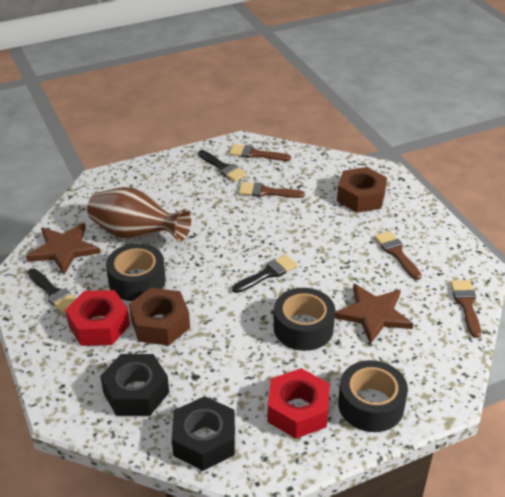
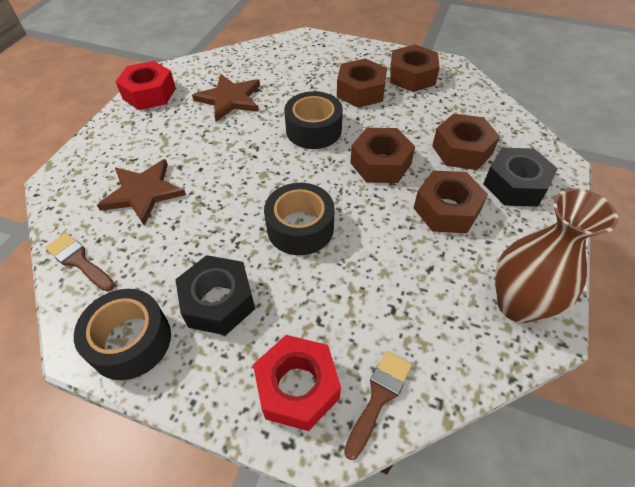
black brush: [28,268,76,313] [198,150,247,182] [232,255,297,293] = 3 -> none = 0
brown brush: [229,144,291,161] [239,182,305,198] [375,231,422,280] [450,280,481,338] = 4 -> [45,233,115,292] [344,351,412,460] = 2
brown nut: [129,288,190,346] [337,167,387,213] = 2 -> [337,58,387,108] [350,128,415,183] [390,44,440,92] [414,170,488,233] [432,114,500,170] = 5

